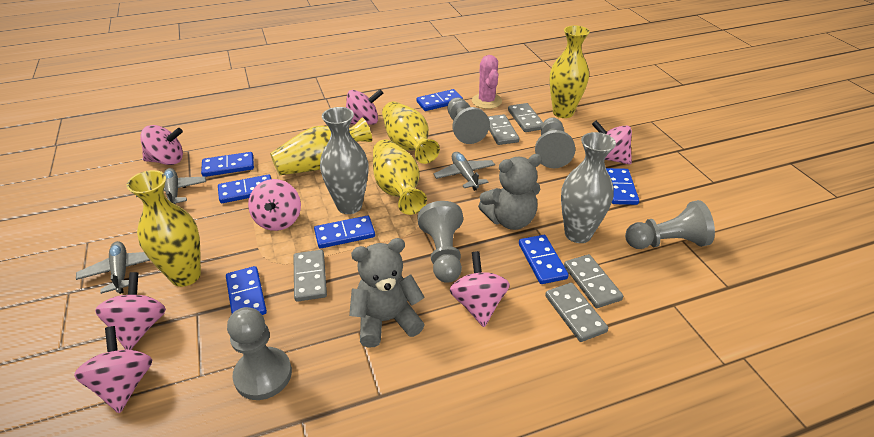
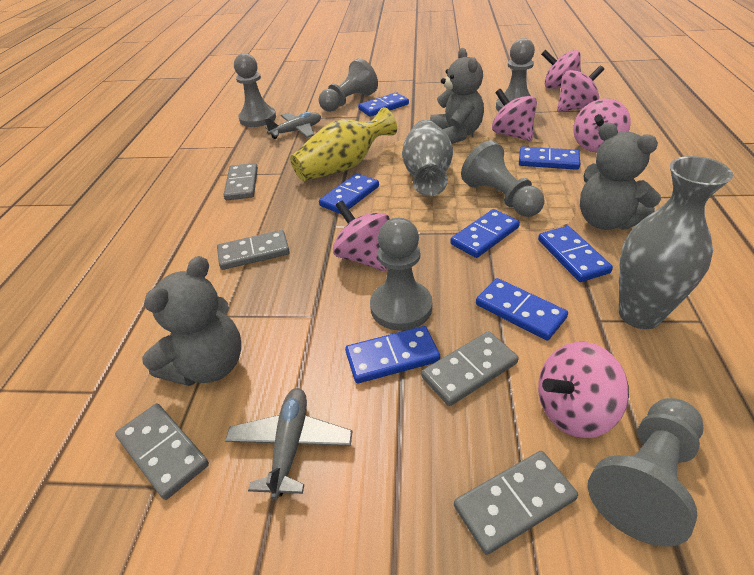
grey pawn: [227,307,292,400] [418,201,463,283] [448,98,490,144] [535,117,575,168] [625,200,715,249] = 5 -> [234,53,276,127] [319,58,378,112] [370,218,432,331] [461,140,545,217] [496,38,535,111] [588,398,704,547] = 6
grey plane: [76,241,150,294] [136,168,206,205] [433,152,495,191] = 3 -> [225,388,353,500] [264,112,321,139] = 2
grey teddy bear: [349,238,425,347] [478,154,542,230] = 2 -> [142,256,241,386] [430,48,484,144] [580,123,661,230] = 3
pink cactus: [472,55,502,109] = 1 -> none = 0
pink spinning top: [74,326,152,413] [95,272,166,350] [140,125,183,165] [248,179,301,231] [346,89,383,125] [450,251,510,327] [592,120,632,165] = 7 -> [333,200,390,271] [492,89,537,142] [538,342,629,438] [541,50,581,89] [557,65,604,112] [573,99,631,152] = 6
yellow vase: [126,170,201,287] [270,118,372,175] [373,139,427,215] [382,102,440,164] [549,25,590,118] = 5 -> [290,107,397,181] = 1

